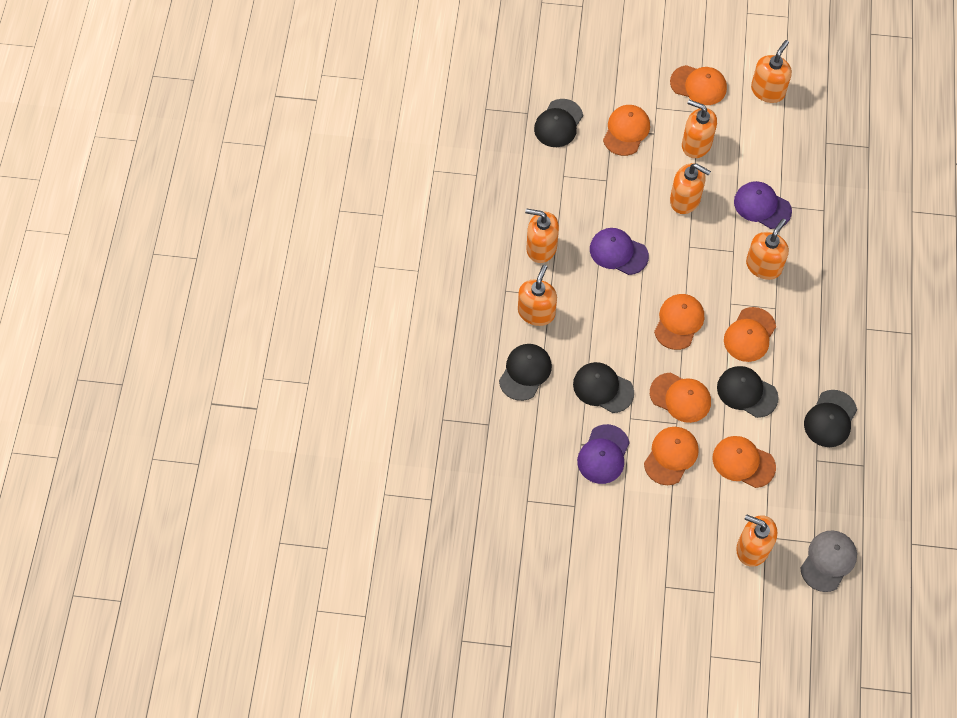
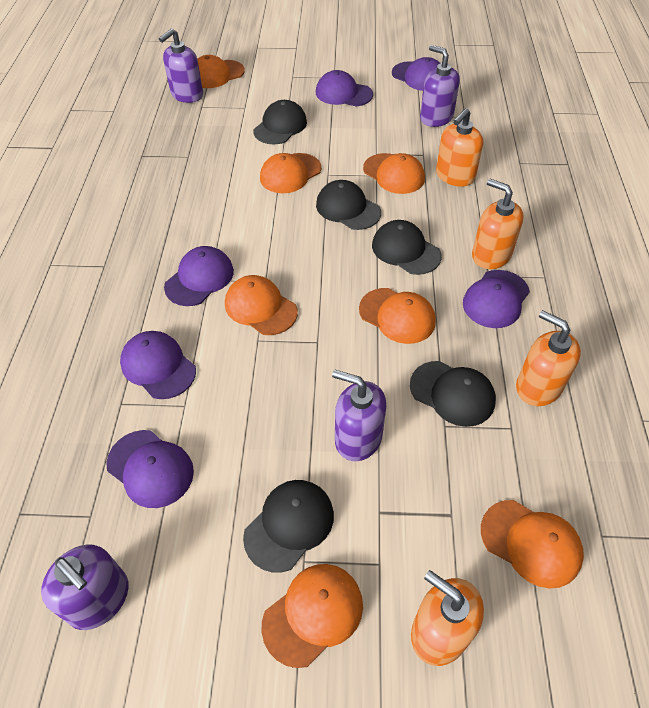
grey cap: [800,530,857,592] = 1 -> none = 0
orange soap dispenser: [518,264,557,326] [525,208,559,263] [670,163,711,214] [682,100,717,158] [736,514,777,567] [746,219,789,280] [751,40,792,103] = 7 -> [411,570,484,666] [436,108,483,187] [472,179,523,269] [516,310,581,406] = 4
purple cap: [577,424,630,484] [590,228,649,275] [734,181,792,229] = 3 -> [106,430,194,508] [120,331,196,399] [164,246,234,306] [316,70,373,106] [392,57,440,91] [463,270,530,328] = 6
purple soap dispenser: none = 0 -> [41,545,129,630] [159,28,203,103] [332,370,386,461] [420,45,460,127] = 4

